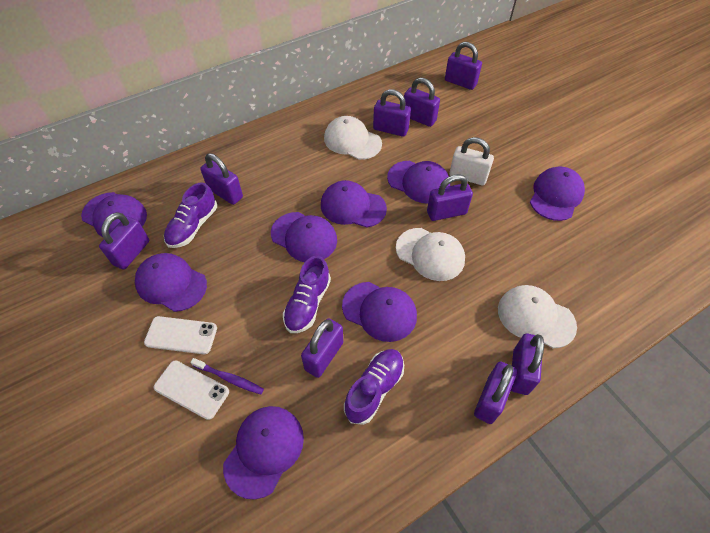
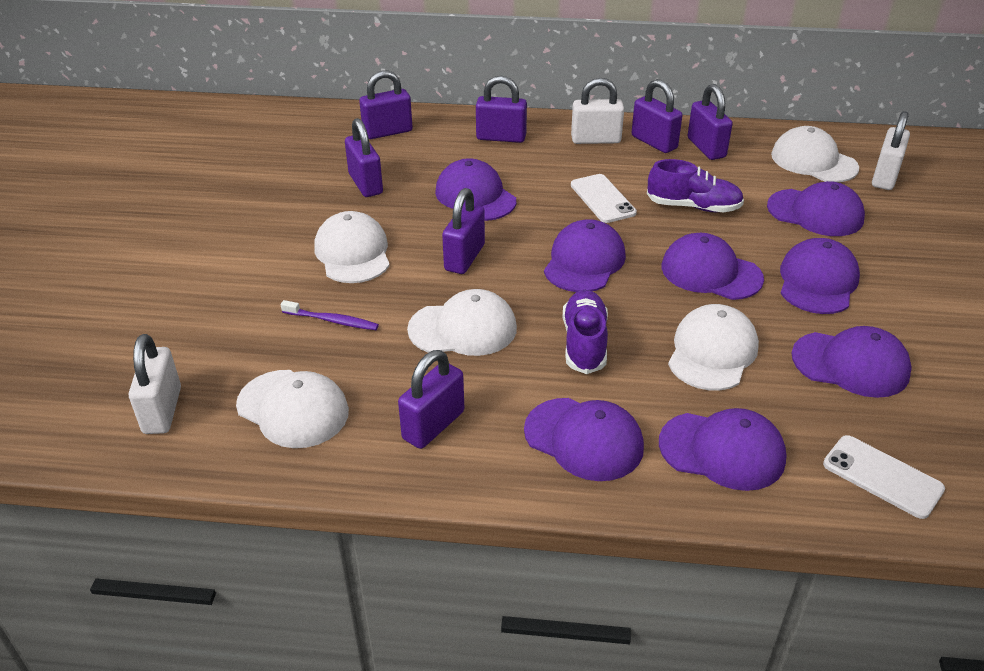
purple padlock: [99,212,149,270] [200,153,243,205] [301,318,343,378] [373,89,411,137] [404,78,440,127] [427,174,473,221] [445,42,482,90] [474,361,517,424] [511,333,544,395] = 9 -> [345,118,383,197] [359,70,413,139] [398,350,464,449] [442,188,485,274] [476,76,527,143] [631,79,682,153] [688,84,733,160] = 7
purple shoe: [164,182,217,248] [283,256,331,333] [344,349,404,425] = 3 -> [562,290,608,374] [647,159,744,213] = 2
white cap: [324,116,382,160] [396,228,465,281] [498,285,577,348] = 3 -> [236,370,349,448] [314,211,390,283] [407,289,517,356] [668,304,759,391] [771,126,859,182] = 5
white padlock: [449,137,494,185] = 1 -> [129,334,181,434] [571,78,624,144] [872,111,910,190] = 3

